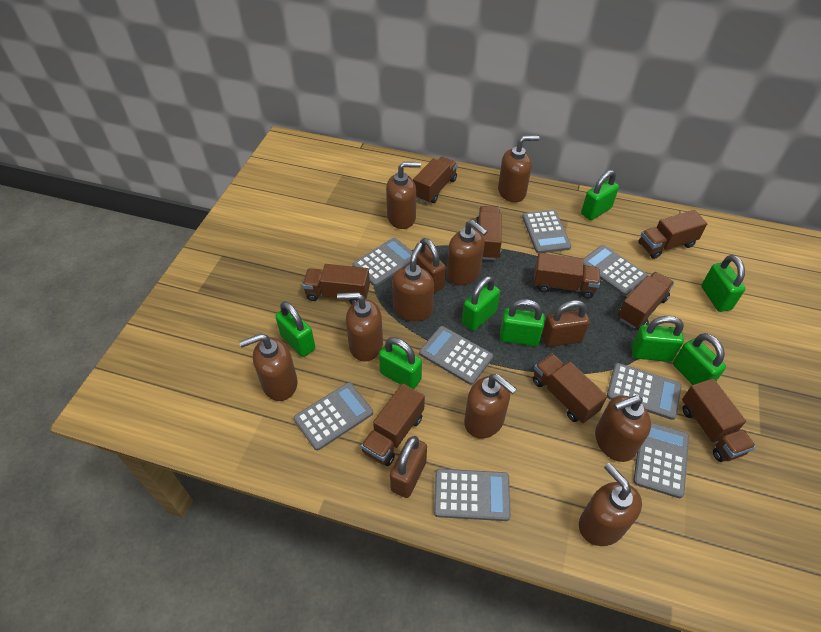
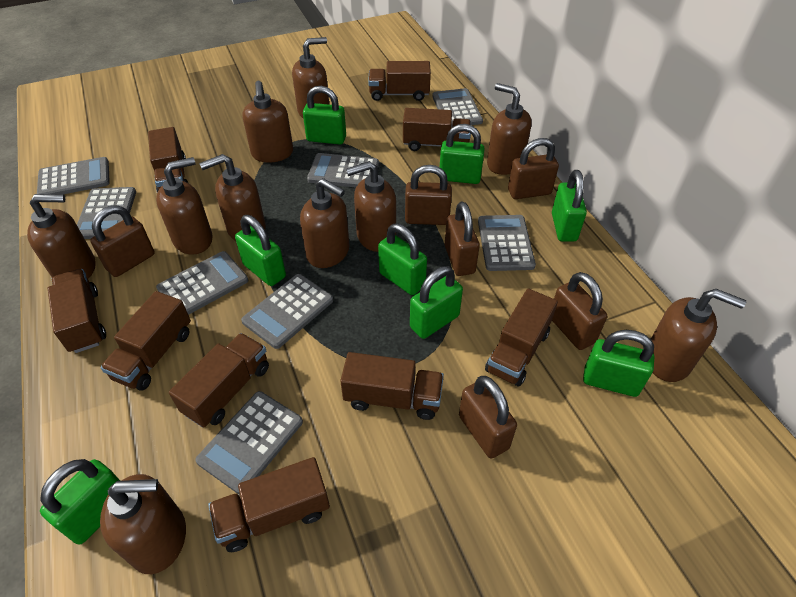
brown padlock: [390,436,427,498] [416,238,446,293] [542,300,590,347] = 3 -> [90,205,155,277] [405,165,452,225] [445,201,480,276] [459,376,517,459] [508,138,559,199] [552,272,607,350] = 6
brown soap dispenser: [239,333,298,401] [337,292,383,362] [386,162,421,229] [392,243,434,322] [447,220,488,285] [464,374,517,439] [498,135,539,202] [579,463,642,546] [595,395,651,462] = 9 -> [27,194,96,279] [100,474,186,574] [156,157,213,255] [199,154,266,241] [242,81,293,163] [292,37,329,118] [300,178,350,268] [346,161,396,252] [487,83,532,175] [651,289,746,382] = 10

